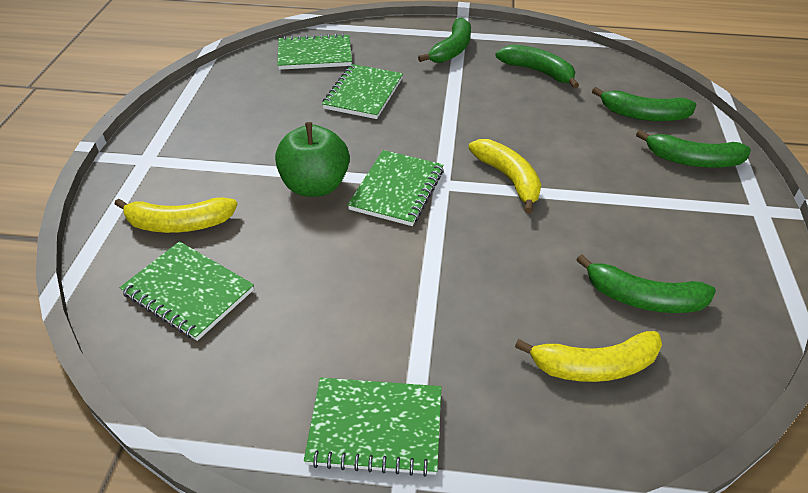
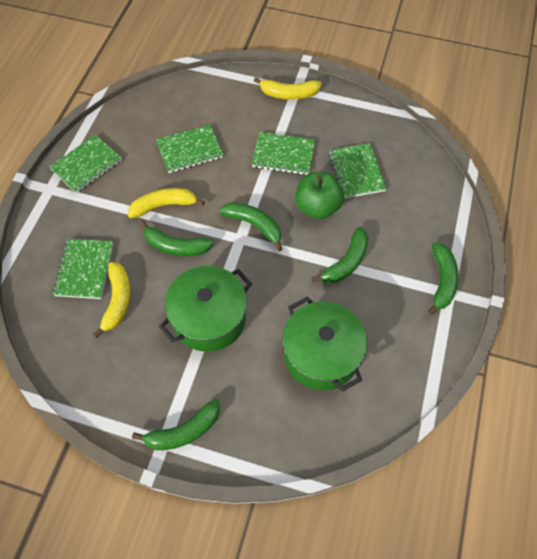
green pot: none = 0 -> [159,266,252,352] [282,297,367,392] = 2

